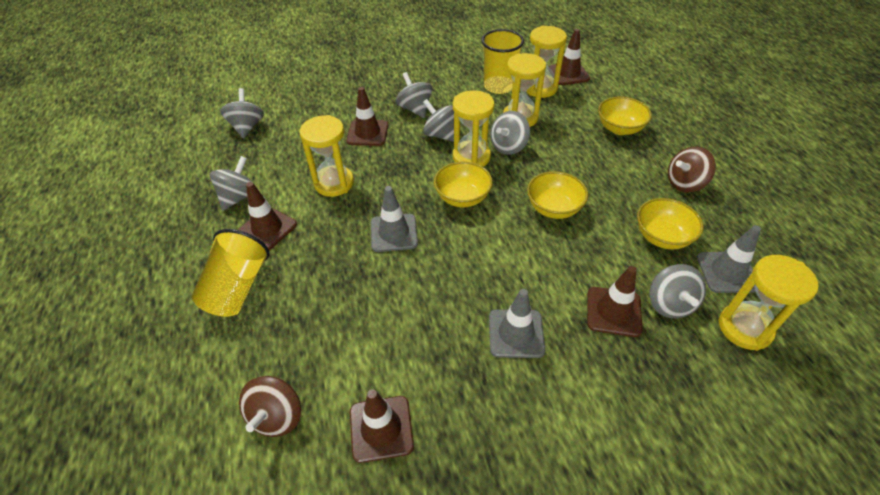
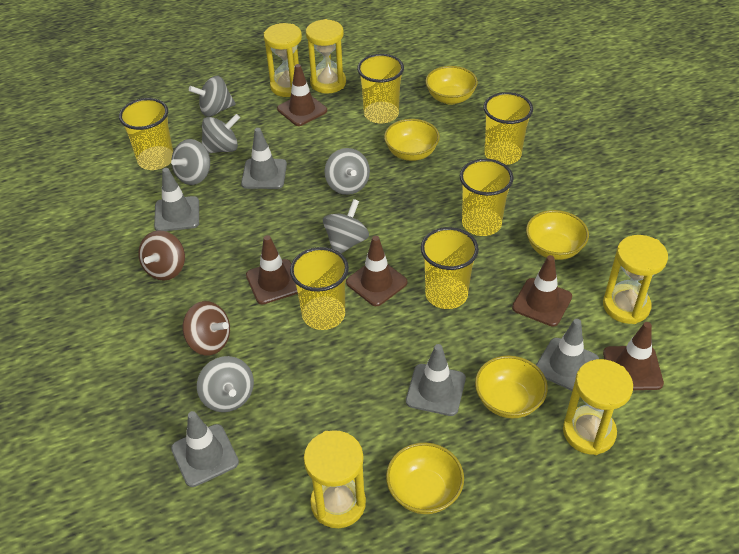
grey traffic cone: [371,186,418,252] [489,289,545,358] [697,225,761,293] = 3 -> [154,168,199,231] [171,411,239,487] [241,128,287,189] [406,344,466,416] [536,319,599,391] = 5
yellow bowl: [434,162,493,207] [527,171,588,219] [598,97,652,135] [637,198,704,249] = 4 -> [384,119,440,161] [386,442,464,514] [425,66,478,105] [475,356,548,418] [526,210,589,260] = 5
yellow cup: [192,229,270,317] [481,29,524,94] = 2 -> [119,98,173,170] [290,247,349,330] [357,54,404,123] [421,227,479,309] [460,159,513,236] [483,92,533,165] = 6

